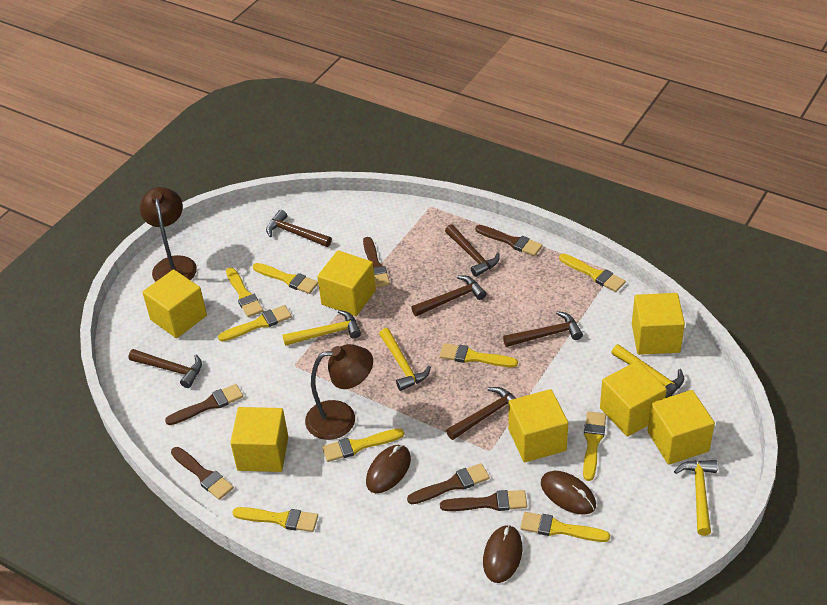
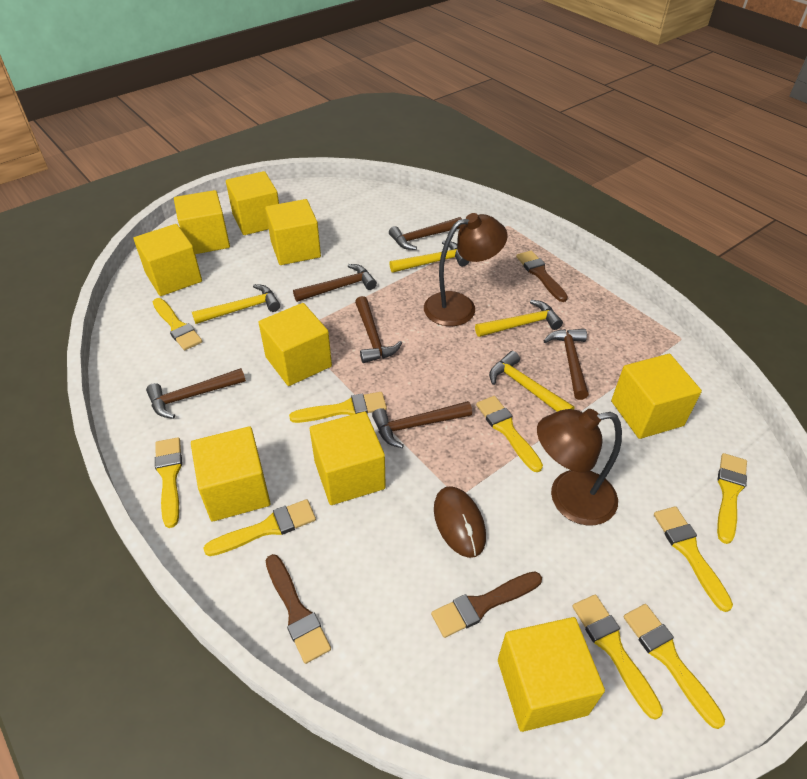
brown brush: [165,384,243,425] [171,447,234,500] [363,237,390,288] [407,463,490,504] [440,490,527,511] [475,225,543,256] = 6 -> [266,554,331,664] [431,571,542,638] [516,251,568,302] = 3
brown mouse: [366,445,411,493] [483,525,522,583] [541,471,596,515] = 3 -> [434,486,486,558] = 1
yellow cube: [142,269,207,338] [230,407,288,472] [317,250,376,316] [508,389,568,462] [600,361,667,437] [632,293,685,355] [647,390,715,465] = 7 -> [134,224,202,296] [174,190,230,254] [191,426,270,522] [226,171,279,235] [258,303,332,386] [265,199,321,265] [310,412,386,505] [498,617,605,732] [611,354,702,439] = 9

